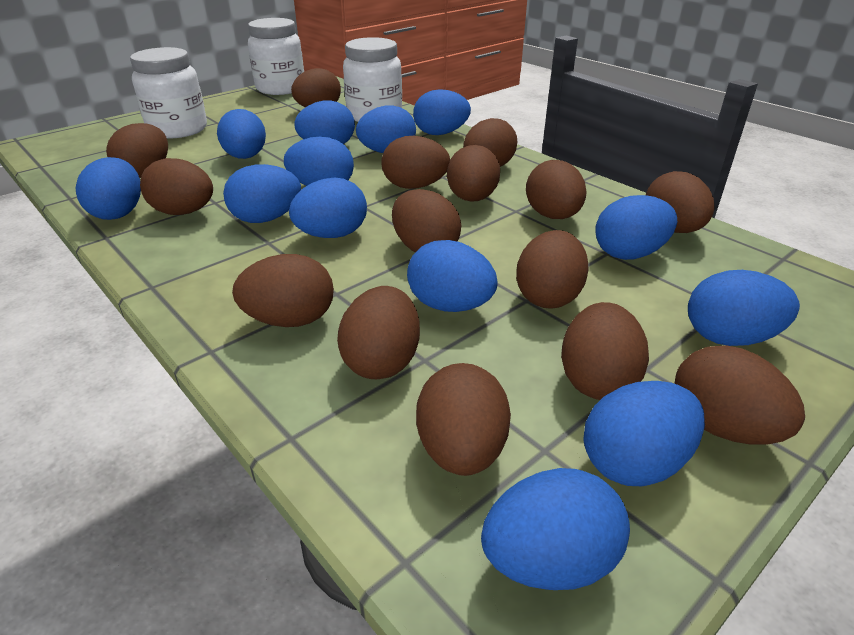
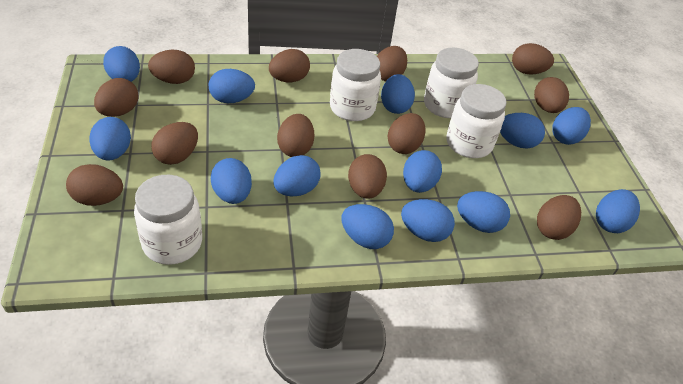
brown egg: [106,123,168,178] [140,158,213,215] [232,254,334,327] [291,68,341,107] [337,286,420,379] [381,136,450,189] [392,189,461,252] [416,363,511,476] [447,145,500,202] [463,118,517,167] [516,230,589,309] [526,160,587,219] [561,302,649,400] [646,171,714,233] [674,345,805,445] = 15 -> [66,164,123,206] [94,78,139,117] [148,50,195,84] [151,122,198,165] [269,49,310,82] [277,114,314,157] [348,154,387,199] [377,46,407,81] [388,113,425,154] [512,43,554,75] [534,77,569,113] [537,195,581,240] = 12
white jar: [130,47,207,139] [248,18,304,95] [343,37,402,122] = 3 -> [134,175,202,265] [330,49,381,121] [424,48,479,118] [446,84,506,158] = 4

